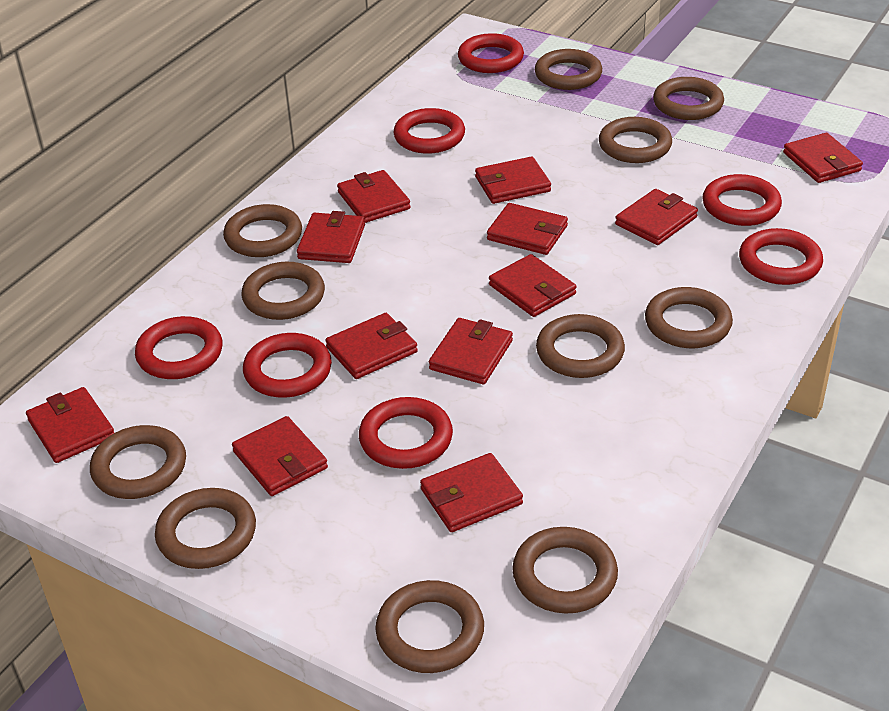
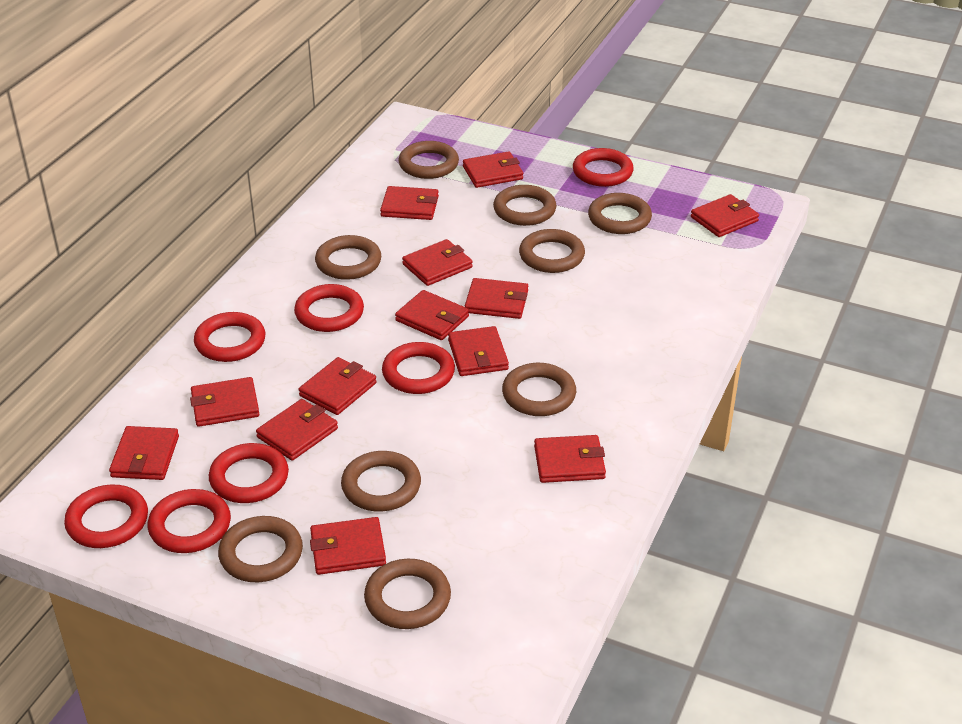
brown ring: [90,425,186,499] [155,488,256,569] [223,204,302,257] [241,262,325,320] [375,580,484,673] [512,527,618,614] [535,49,602,90] [536,314,625,378] [599,117,672,163] [645,287,733,348] [653,77,724,120] = 11 -> [218,516,303,582] [315,235,381,280] [341,451,421,511] [364,559,451,629] [398,141,459,179] [493,185,556,226] [502,363,576,416] [519,229,585,273] [588,193,652,234] = 9
red wallet: [26,387,114,463] [232,416,328,496] [297,211,365,263] [325,313,418,379] [337,170,411,223] [420,453,523,532] [429,318,513,384] [475,157,551,204] [487,203,568,255] [489,254,577,317] [615,189,698,245] [783,133,863,183] = 12 -> [109,426,179,480] [190,377,259,427] [256,399,338,461] [299,357,376,415] [310,517,386,575] [380,186,439,220] [395,290,469,340] [402,239,473,286] [448,326,509,376] [463,151,523,188] [465,278,528,319] [534,435,606,483] [691,194,759,237] = 13

